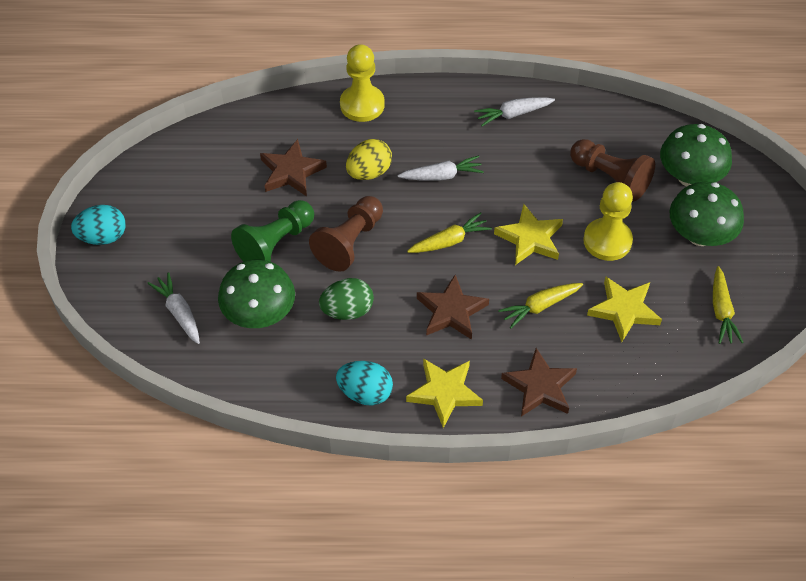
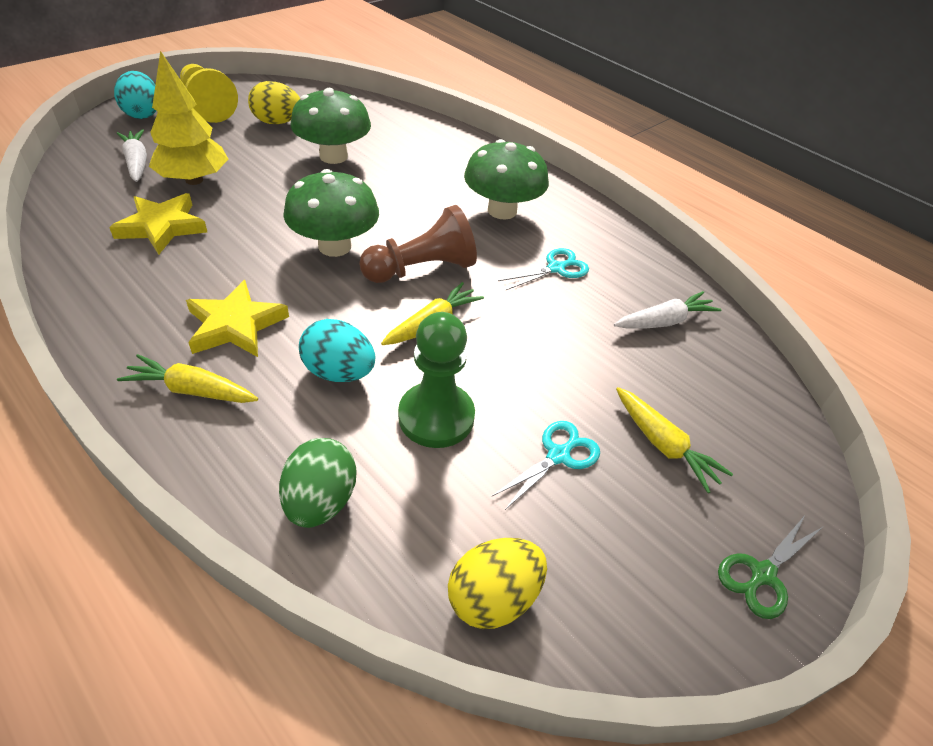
brown pawn: [309,196,383,272] [570,139,655,202] = 2 -> [359,205,477,283] = 1
brown star: [260,139,327,196] [417,275,489,340] [501,348,577,417] = 3 -> none = 0
green scissors: none = 0 -> [718,514,822,619] = 1
turquoise scissors: none = 0 -> [491,421,600,510] [498,248,589,290] = 2
white carrot: [147,272,200,344] [398,156,484,181] [474,97,555,126] = 3 -> [117,129,147,182] [614,291,722,328] = 2
yellow egg: [346,139,392,180] = 1 -> [248,81,300,124] [448,538,547,629] = 2
yellow pawn: [340,44,385,122] [583,182,633,261] = 2 -> [180,64,238,123] = 1
yellow star: [406,358,483,428] [494,204,563,265] [587,276,662,342] = 3 -> [109,193,207,255] [186,280,289,357] = 2
yellow tree: none = 0 -> [149,51,228,185] = 1

